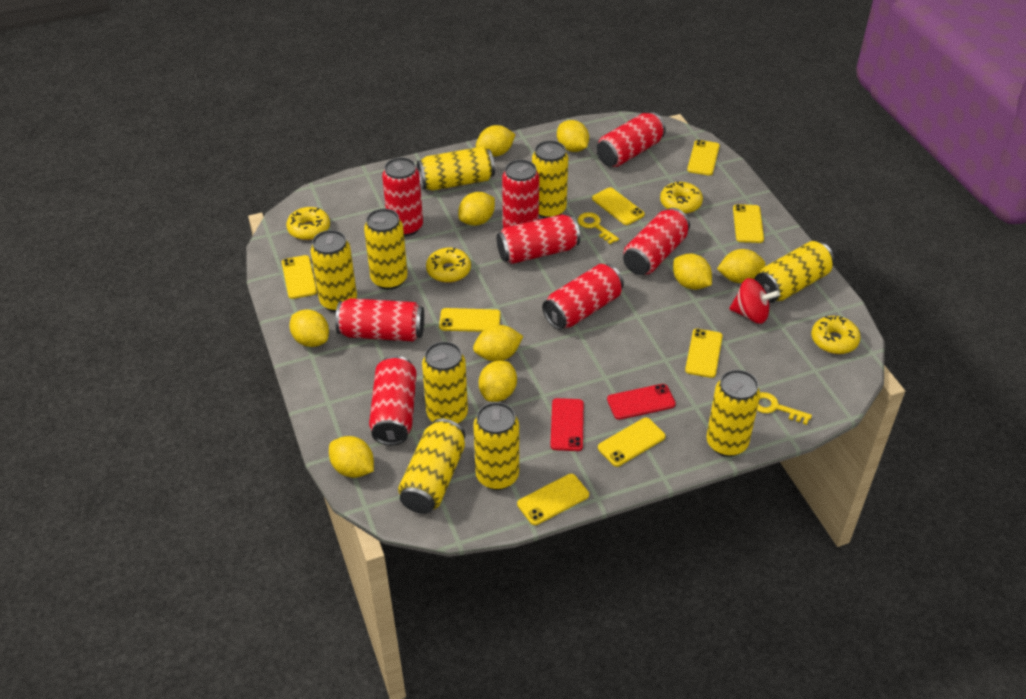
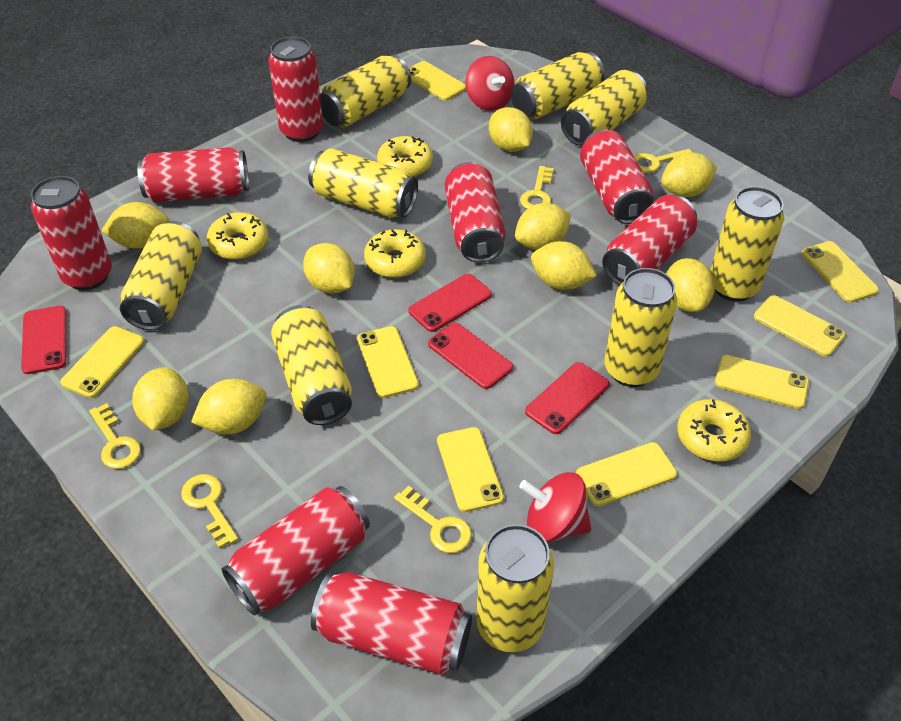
red phone: [550,398,584,451] [607,384,676,420] = 2 -> [21,306,66,374] [408,274,492,332] [428,323,513,389] [525,362,609,434] = 4
red spinning top: [729,278,780,324] = 1 -> [465,56,515,111] [519,472,591,543] = 2
yellow key: [578,212,619,244] [757,392,812,425] = 2 -> [89,403,141,469] [181,474,238,549] [394,486,472,553] [520,166,554,209] [634,149,692,173] = 5

